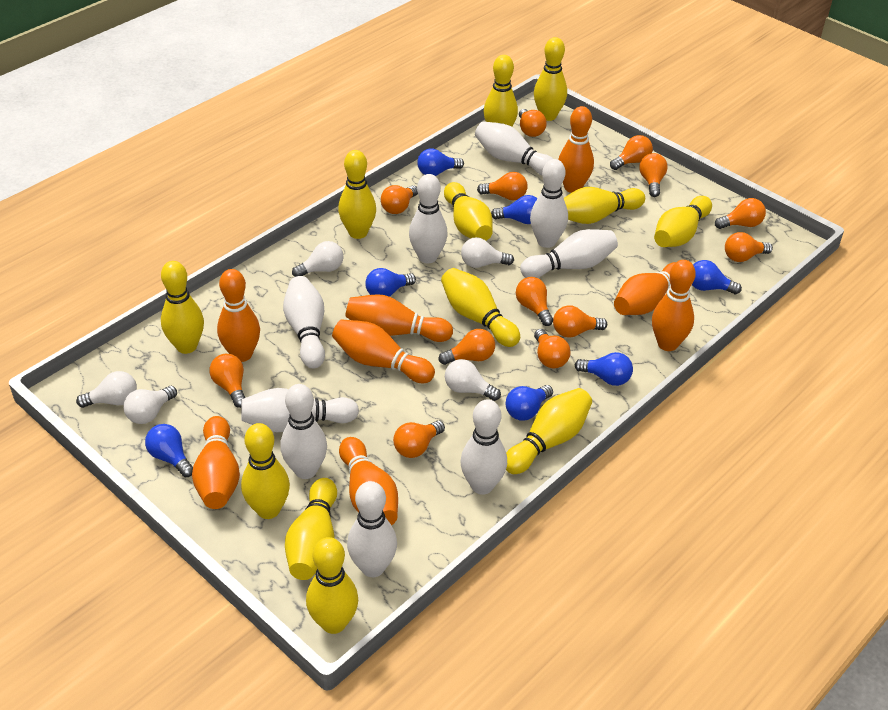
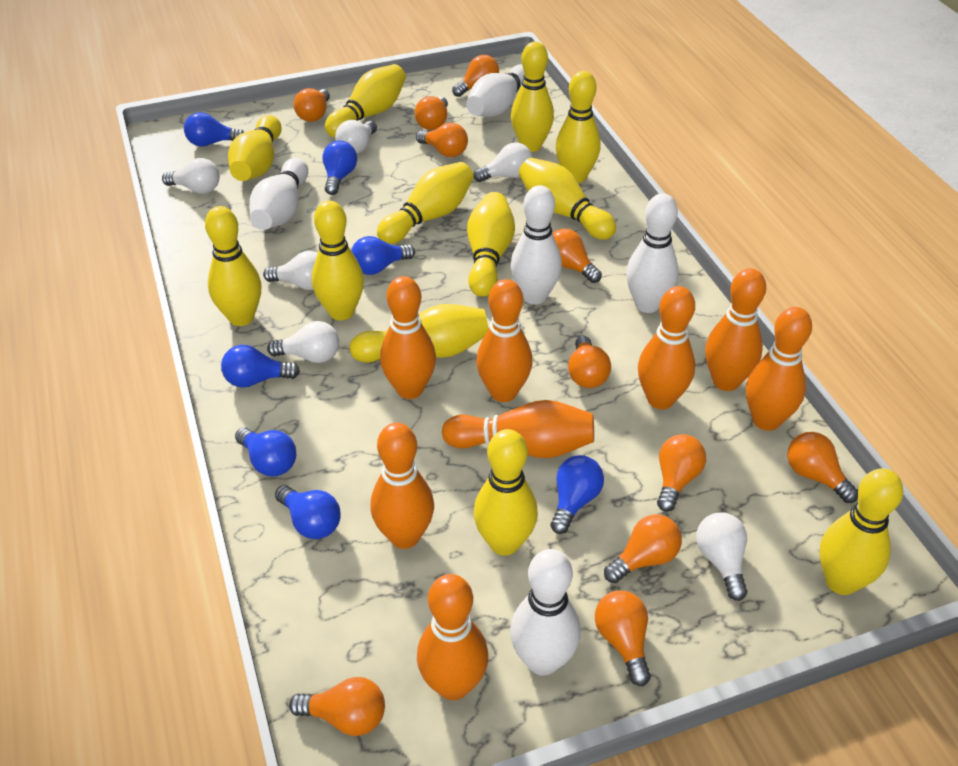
orange light bulb: [209,354,245,408] [381,185,418,214] [393,420,445,458] [438,329,495,365] [477,172,528,200] [516,277,553,326] [519,109,547,137] [534,329,571,369] [553,305,607,338] [610,135,653,170] [639,153,668,197] [715,198,766,229] [725,232,773,262] = 13 -> [289,677,385,736] [294,88,330,122] [415,96,448,130] [416,122,468,157] [452,55,499,97] [552,229,602,283] [568,336,611,388] [595,591,651,686] [604,514,682,583] [657,434,706,512] [787,432,858,503] = 11
white bowling pin: [241,388,359,432] [280,384,327,479] [283,276,325,368] [347,481,397,577] [409,174,448,263] [460,399,507,495] [475,121,553,175] [520,229,618,278] [530,159,568,248] = 9 -> [249,158,308,230] [466,64,524,117] [510,549,581,676] [511,185,562,305] [626,193,679,313] = 5
white light bulb: [76,371,137,408] [124,386,177,424] [292,241,344,277] [445,359,501,401] [461,237,514,268] = 5 -> [162,158,220,194] [263,251,318,290] [267,321,339,363] [335,120,377,154] [473,142,533,182] [696,513,747,601] = 6

